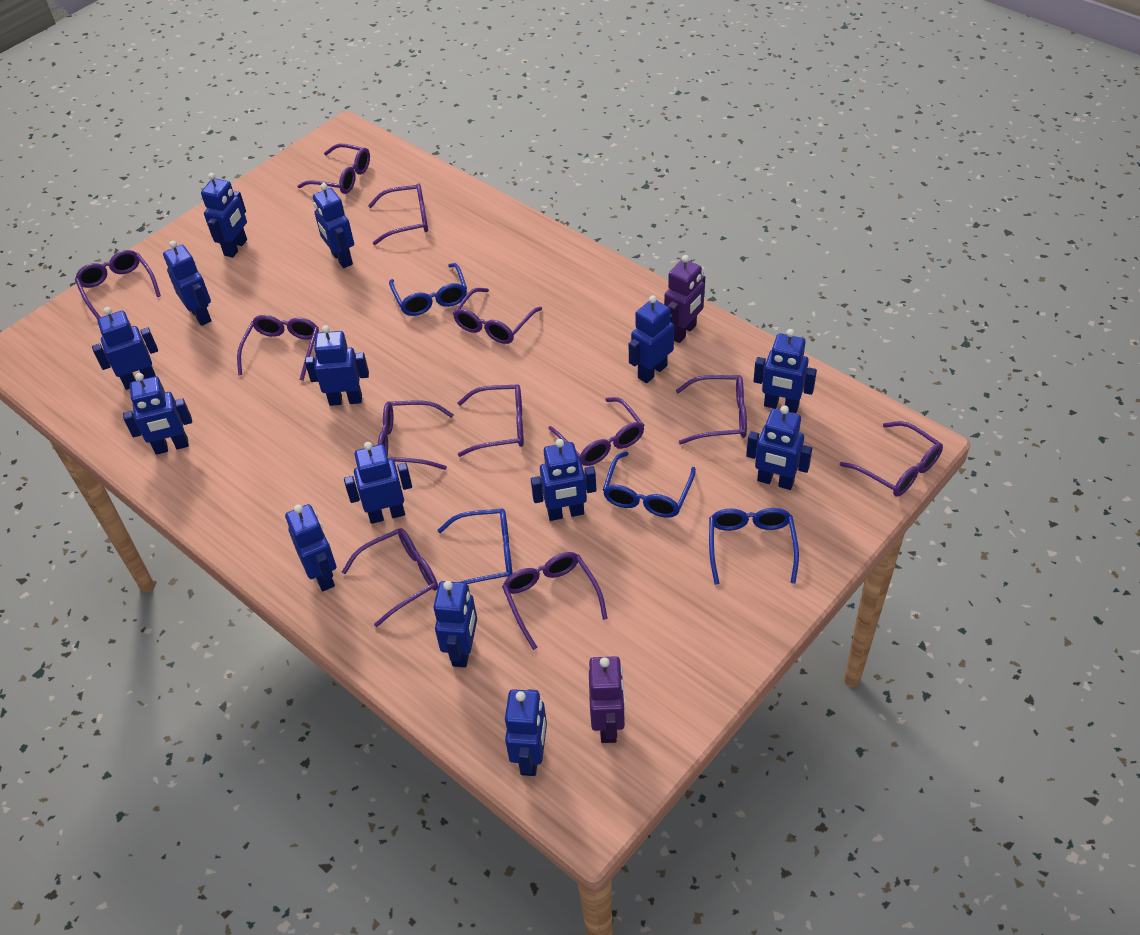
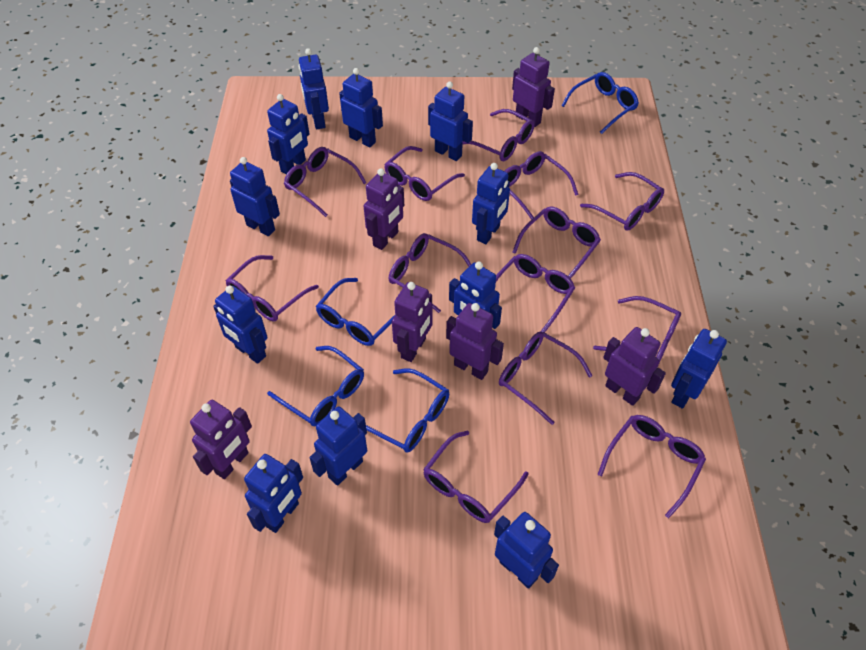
blue robot: [92,307,158,390] [123,373,192,455] [163,241,211,326] [201,173,247,258] [285,504,336,591] [305,325,369,406] [313,183,354,268] [344,442,412,524] [434,581,477,667] [505,689,547,776] [531,439,596,521] [629,295,674,383] [746,405,812,490] [753,329,817,413] = 14 -> [213,286,267,364] [230,157,280,236] [244,454,303,533] [267,94,309,174] [298,48,329,129] [309,407,367,486] [339,68,383,148] [428,82,473,161] [449,262,502,329] [472,163,510,244] [494,512,559,589] [671,329,727,409] = 12
purple glasses: [75,250,161,319] [237,315,319,381] [297,144,370,194] [342,528,438,627] [368,183,428,245] [378,400,454,470] [453,288,542,344] [457,384,524,457] [502,552,608,650] [548,397,644,466] [676,375,747,444] [840,421,943,497] = 12 -> [226,255,319,321] [284,147,367,217] [384,146,465,201] [389,233,471,313] [423,430,529,523] [463,109,535,161] [496,254,575,333] [499,331,593,425] [505,151,579,220] [512,207,601,279] [580,172,664,231] [593,296,681,361] [597,415,706,518] = 13
purple robot: [589,656,625,743] [664,255,705,343] = 2 -> [190,400,252,479] [364,168,404,250] [392,282,433,362] [446,303,504,380] [512,47,555,127] [603,327,666,406] = 6

